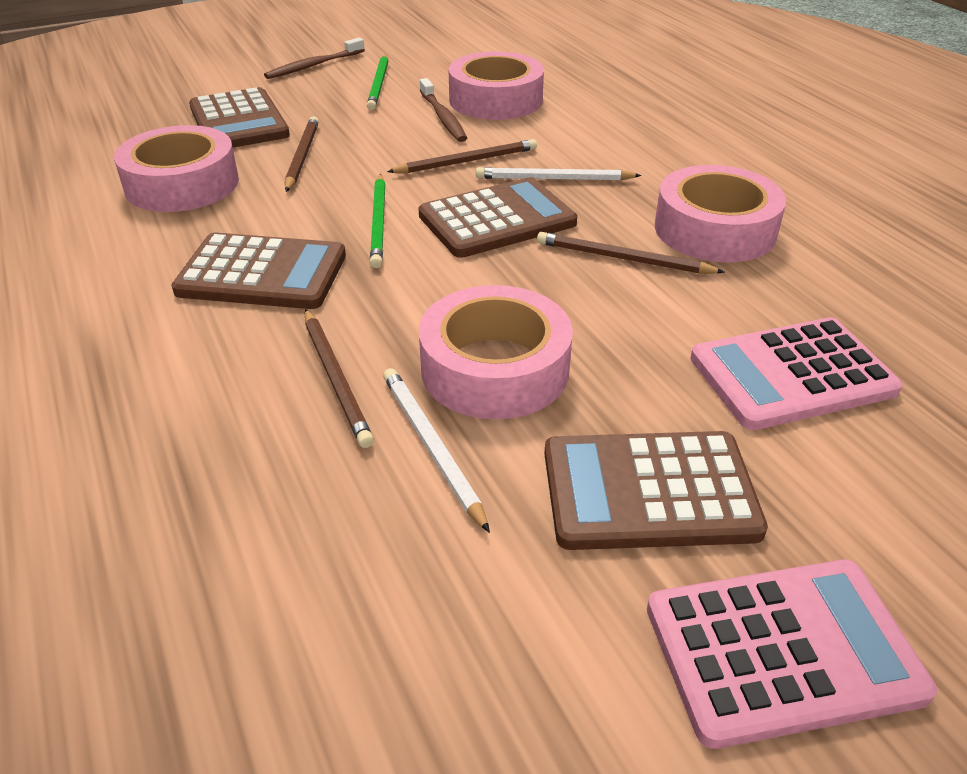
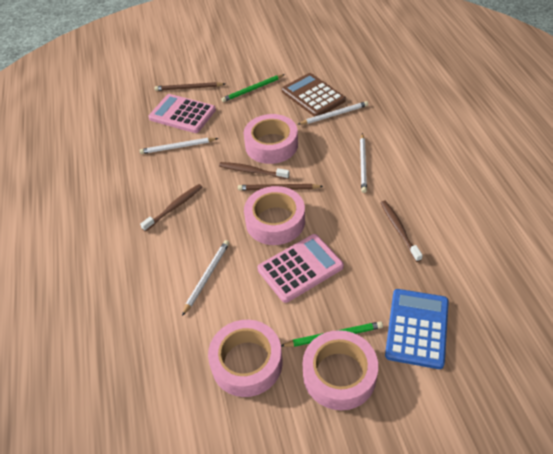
blue calculator: none = 0 -> [385,289,449,369] = 1
brown calculator: [171,233,346,309] [189,87,290,148] [419,177,577,258] [544,431,768,550] = 4 -> [282,73,346,117] = 1
brown pencil: [285,116,319,192] [305,309,374,448] [387,139,537,173] [537,232,725,274] = 4 -> [154,82,225,91] [238,184,323,190] = 2
brown toothbrush: [264,38,365,79] [420,78,467,142] = 2 -> [140,184,202,232] [219,162,290,179] [380,201,423,262] = 3
white pencil: [383,368,490,533] [476,167,641,181] = 2 -> [139,138,218,154] [182,240,229,316] [298,101,368,125] [360,133,367,193] = 4

